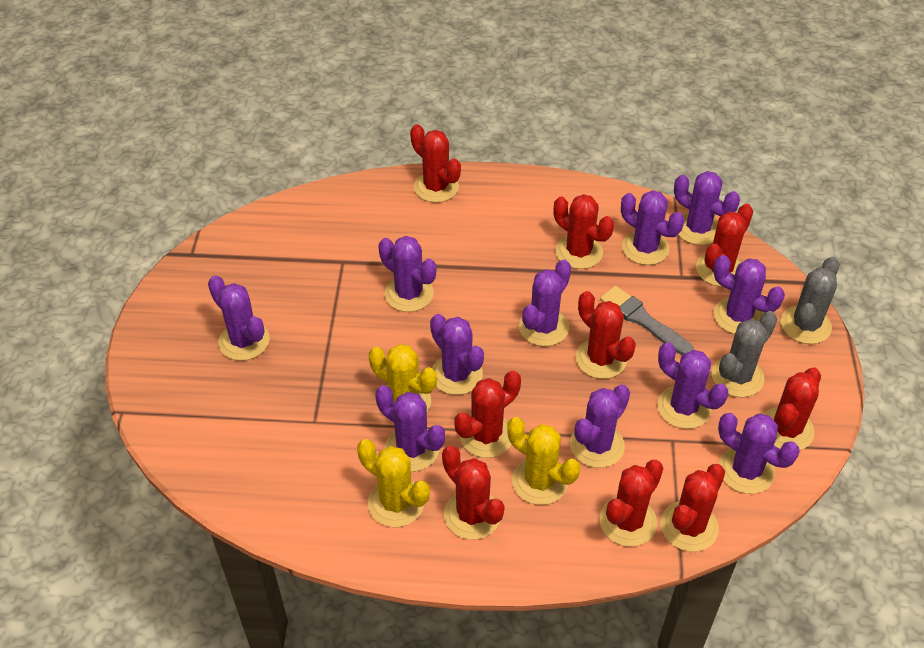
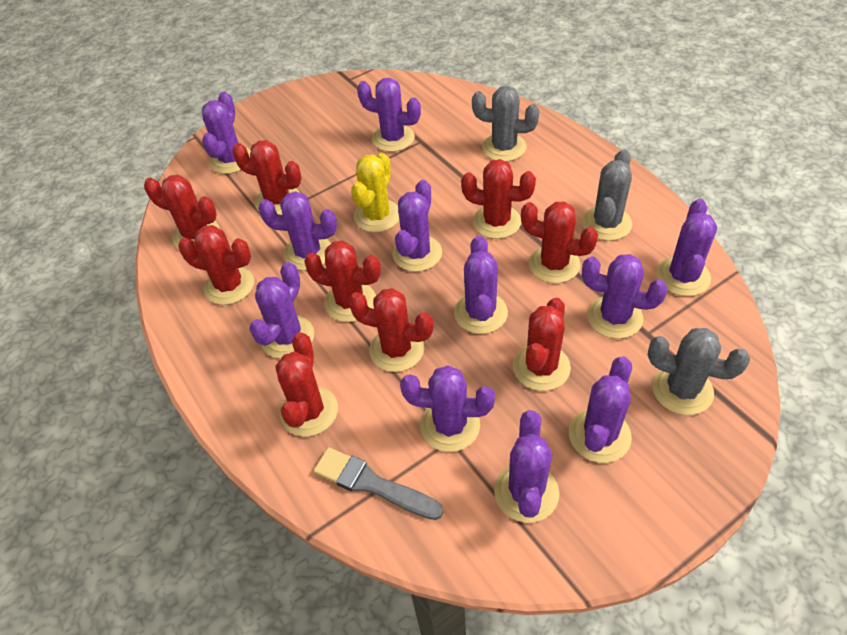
grey cactus: [712,311,777,397] [781,257,839,344] = 2 -> [472,86,539,162] [582,149,632,241] [648,328,750,415] = 3
yellow cactus: [357,439,430,527] [369,344,437,411] [507,417,580,505] = 3 -> [351,153,399,233] = 1

